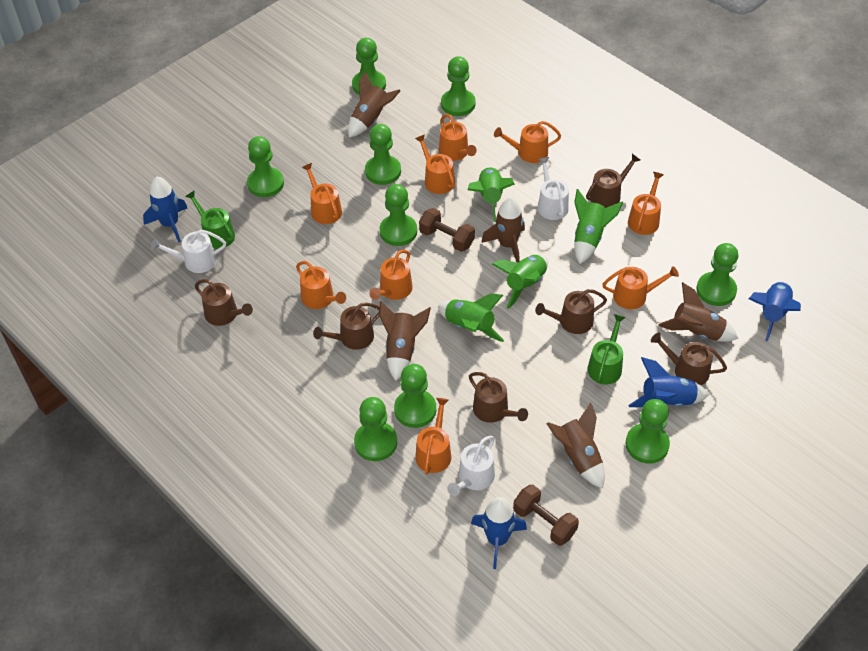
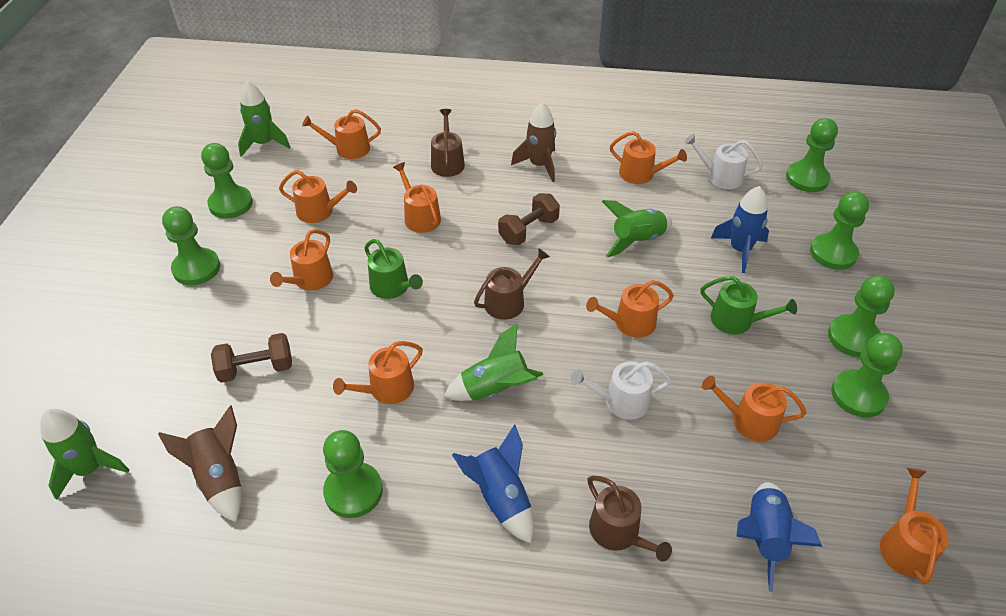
blue rocket: [143,177,188,242] [471,497,527,569] [628,357,709,407] [749,281,801,341] = 4 -> [452,424,534,543] [711,186,769,273] [736,482,822,592] = 3
brown rocket: [348,71,401,137] [380,301,431,381] [481,197,525,263] [546,402,605,489] [658,282,738,342] = 5 -> [158,405,242,522] [511,102,556,182] = 2
brown watering can: [195,279,253,326] [313,303,380,350] [469,372,528,423] [535,289,607,334] [586,154,640,208] [651,333,727,385] = 6 -> [431,109,465,177] [474,248,550,320] [588,476,672,562] = 3
green pawn: [247,136,284,197] [352,38,386,95] [354,397,397,461] [365,124,401,185] [380,184,417,246] [394,364,436,428] [441,56,475,116] [625,399,670,463] [696,243,738,306] = 9 -> [162,206,220,285] [201,143,253,219] [323,430,383,518] [786,118,838,192] [810,191,869,270] [828,275,895,357] [831,333,903,417] = 7
white watering can: [151,230,226,273] [447,436,495,496] [538,157,569,220] = 3 -> [571,361,672,419] [685,134,763,189] = 2

